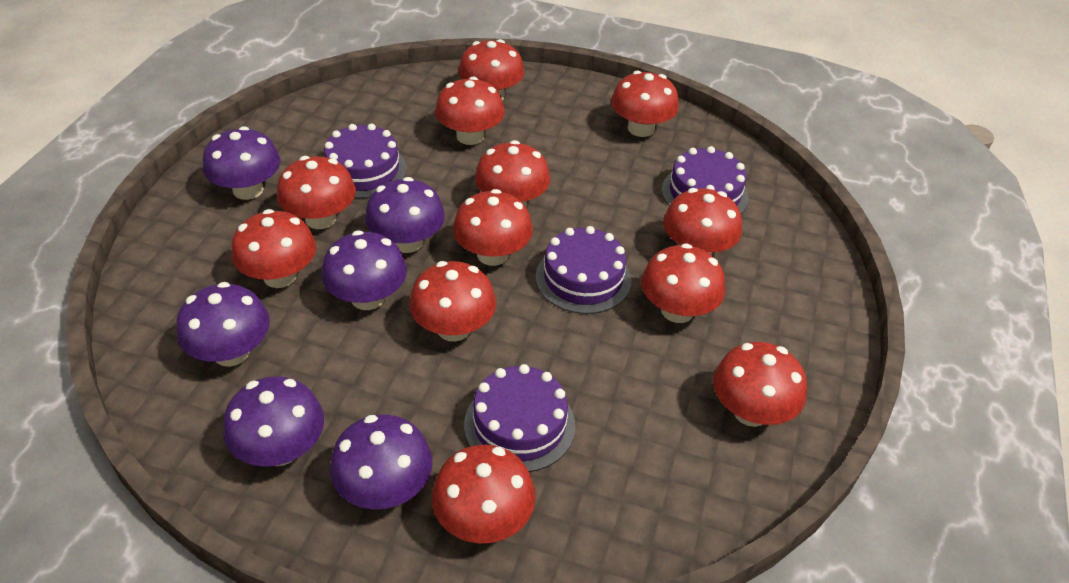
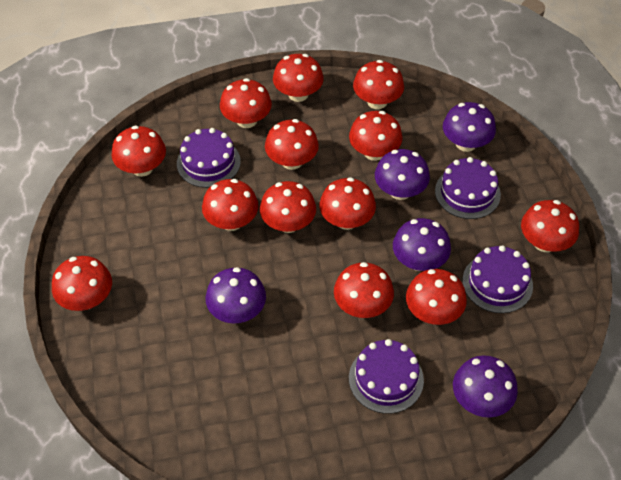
purple mushroom: [176,282,270,367] [203,126,280,200] [223,376,324,467] [321,230,407,310] [330,415,432,509] [365,177,445,253] = 6 -> [206,267,266,324] [375,149,430,200] [393,218,451,271] [443,102,496,152] [453,355,518,418] = 5
red mushroom: [231,209,316,288] [277,156,356,229] [409,261,496,342] [432,445,536,544] [435,77,505,145] [453,189,533,266] [459,39,524,100] [475,140,550,206] [611,71,679,137] [641,243,725,323] [663,188,742,255] [713,342,807,427] = 12 -> [52,256,112,311] [112,126,166,177] [202,179,259,231] [220,78,272,128] [260,181,316,233] [265,119,319,170] [273,54,324,102] [320,177,376,230] [334,262,394,318] [349,111,403,161] [353,60,404,109] [406,269,467,325] [521,200,579,252] = 13

